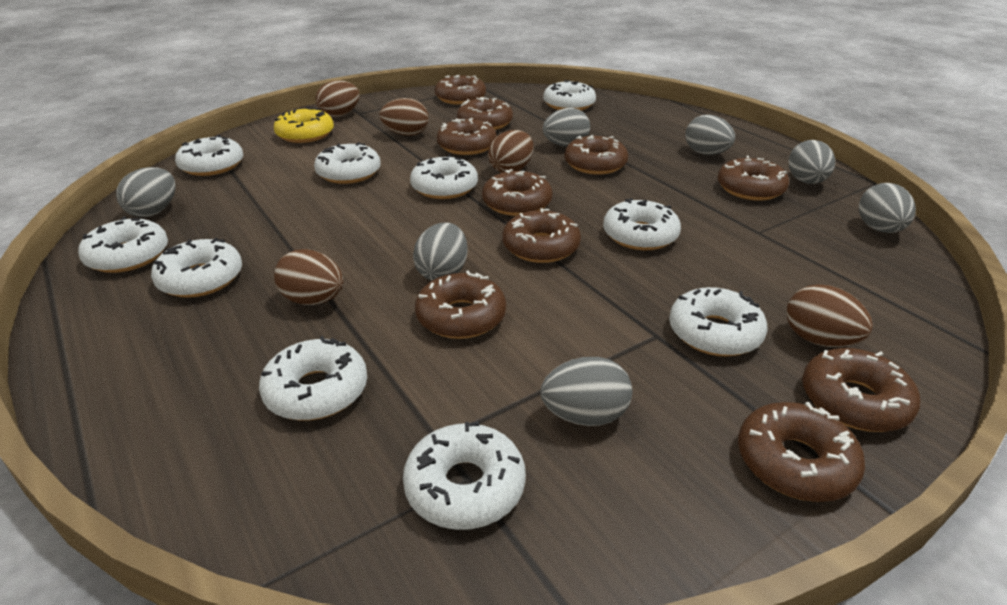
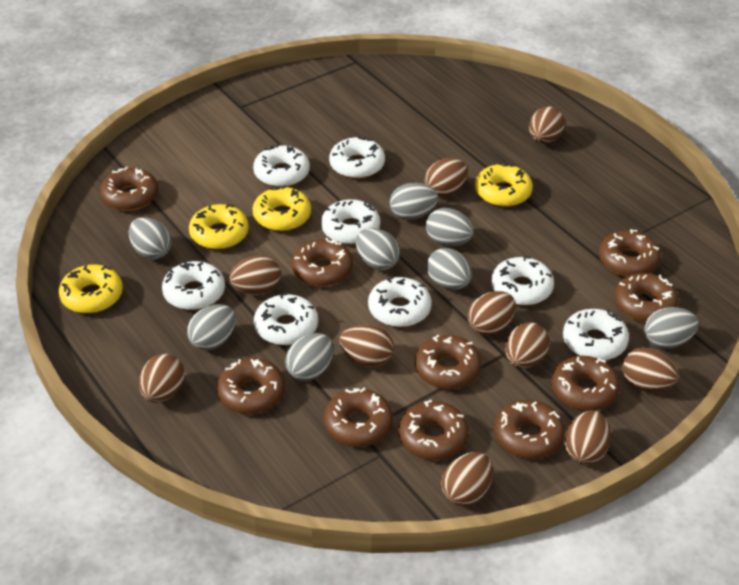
brown egg: [274,249,343,305] [315,80,359,117] [379,98,429,136] [488,130,534,173] [787,284,873,347] = 5 -> [139,354,185,403] [229,255,281,295] [339,324,394,367] [424,158,468,197] [441,452,493,506] [468,291,516,335] [505,322,550,368] [529,106,565,143] [564,410,611,465] [622,348,679,391] = 10
grey egg: [116,167,176,217] [413,222,468,280] [541,357,632,426] [543,108,590,147] [685,115,735,155] [789,140,835,184] [859,183,916,233] = 7 -> [129,217,172,260] [187,304,236,350] [285,333,333,381] [356,228,400,271] [390,183,438,220] [426,208,474,246] [427,248,472,290] [644,307,699,349] = 8
white donut: [78,217,168,273] [151,238,242,298] [175,135,244,176] [259,336,367,421] [314,142,381,184] [403,422,526,530] [410,155,478,199] [543,80,596,110] [603,198,681,250] [669,287,767,357] = 10 -> [162,261,225,310] [253,144,310,187] [254,293,318,345] [321,199,380,244] [329,136,385,178] [368,276,432,327] [491,256,554,305] [563,309,629,360] = 8
yellow donut: [274,107,334,143] = 1 -> [59,264,123,313] [189,204,249,249] [252,185,311,231] [475,162,533,207] = 4

